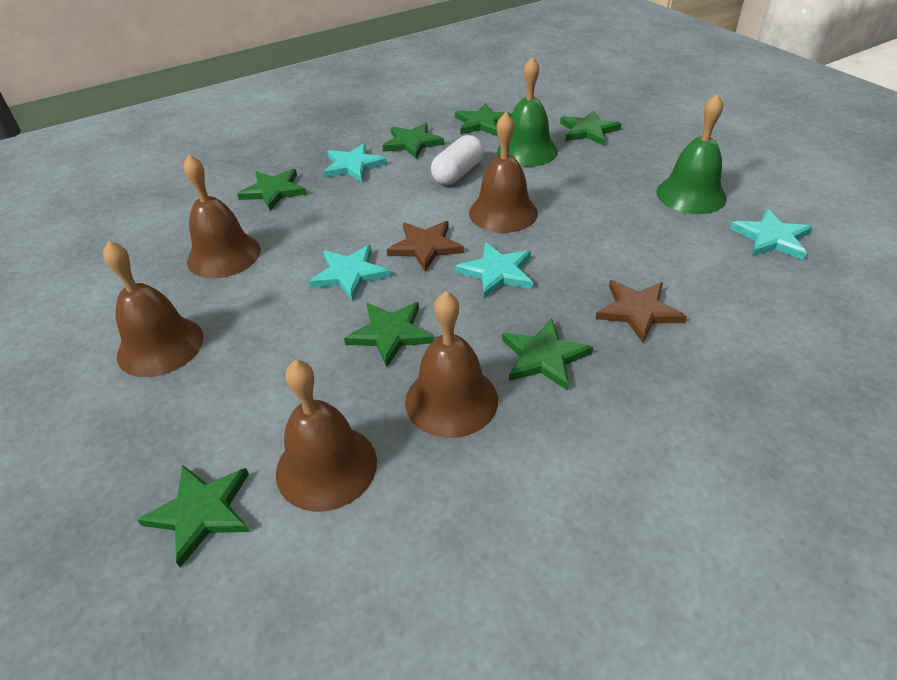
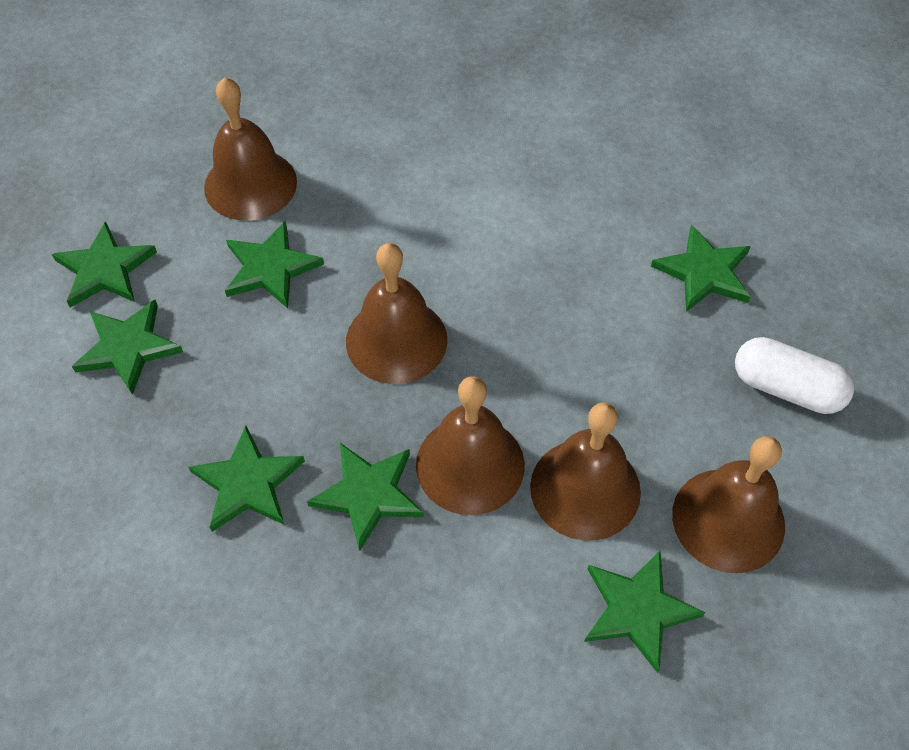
brown star: [387,221,464,272] [595,280,687,343] = 2 -> none = 0
green bell: [497,57,558,167] [656,94,727,214] = 2 -> none = 0
turquoise star: [309,245,390,301] [323,143,387,182] [456,242,533,299] [730,209,813,260] = 4 -> none = 0

